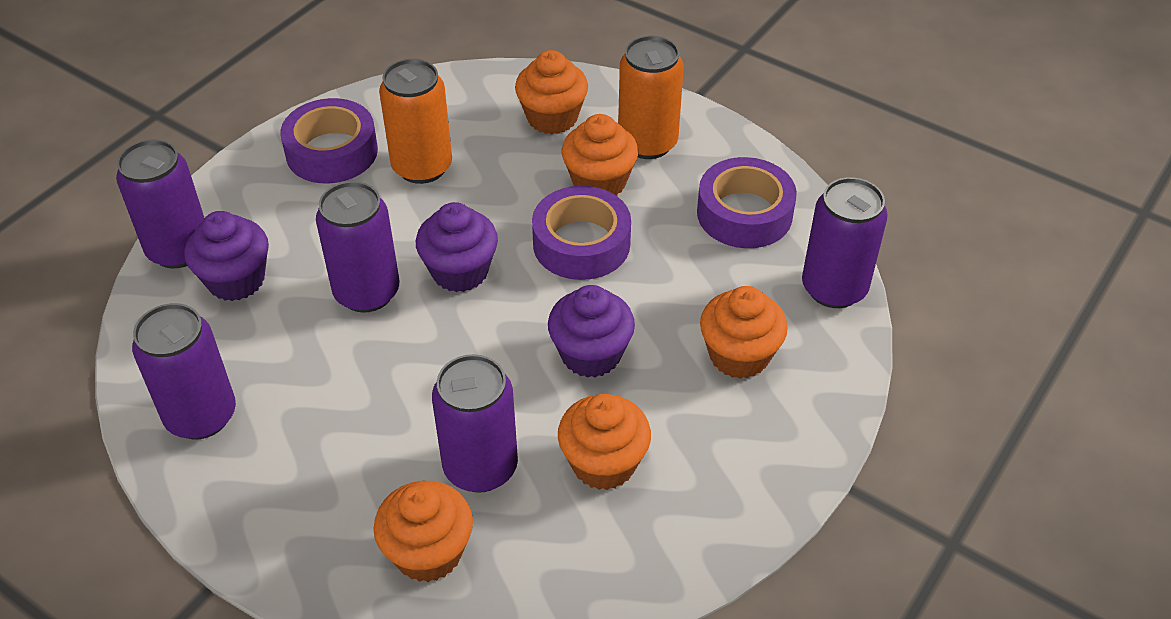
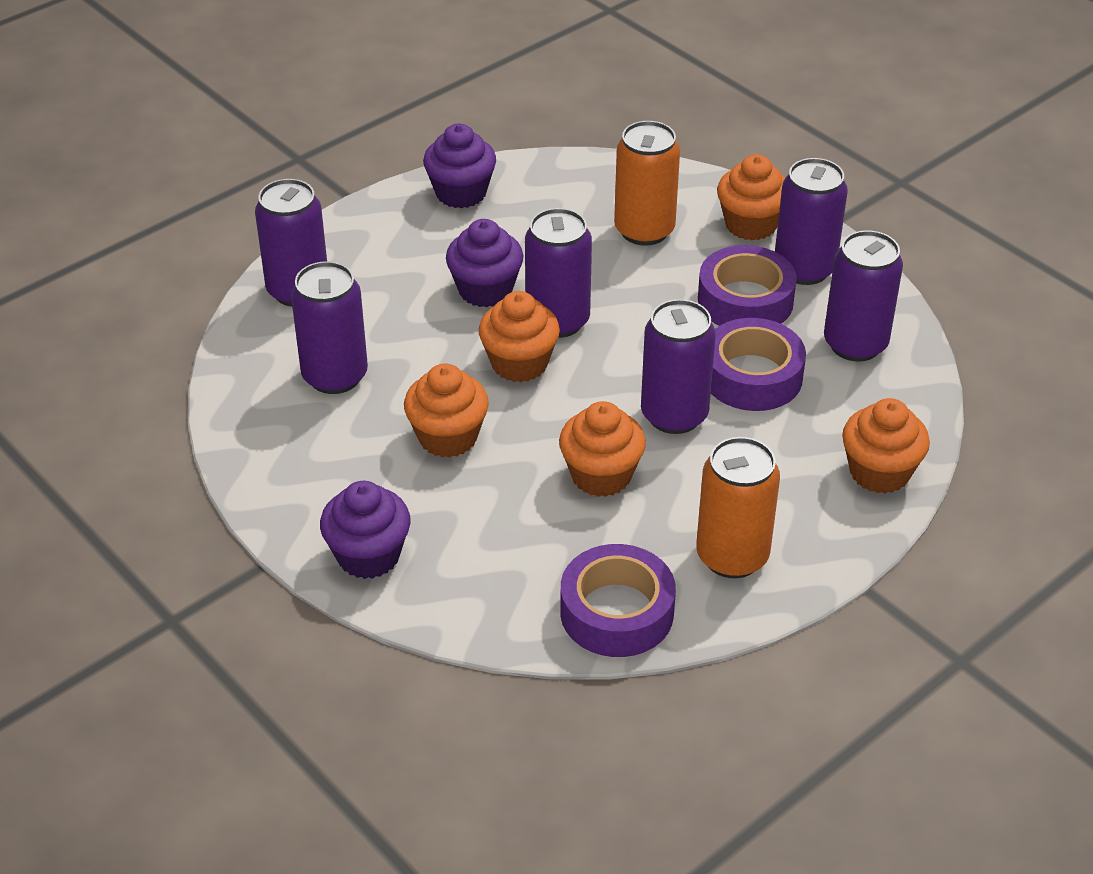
purple can: [116,139,204,269] [132,303,236,439] [316,181,399,313] [432,354,518,493] [802,177,888,308] = 5 -> [255,179,327,307] [291,261,368,394] [525,208,592,338] [641,299,716,434] [775,158,848,285] [824,230,903,361] = 6

